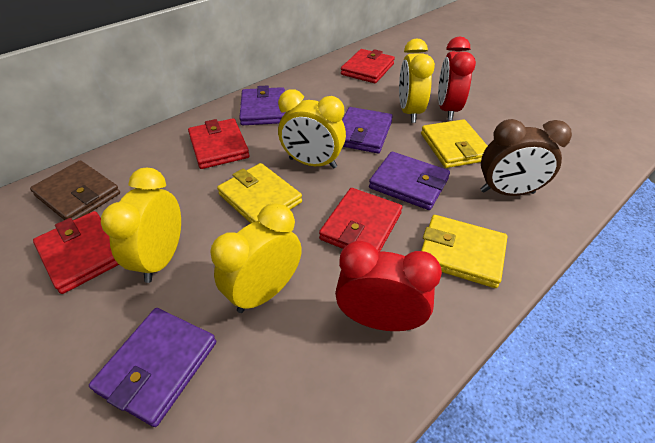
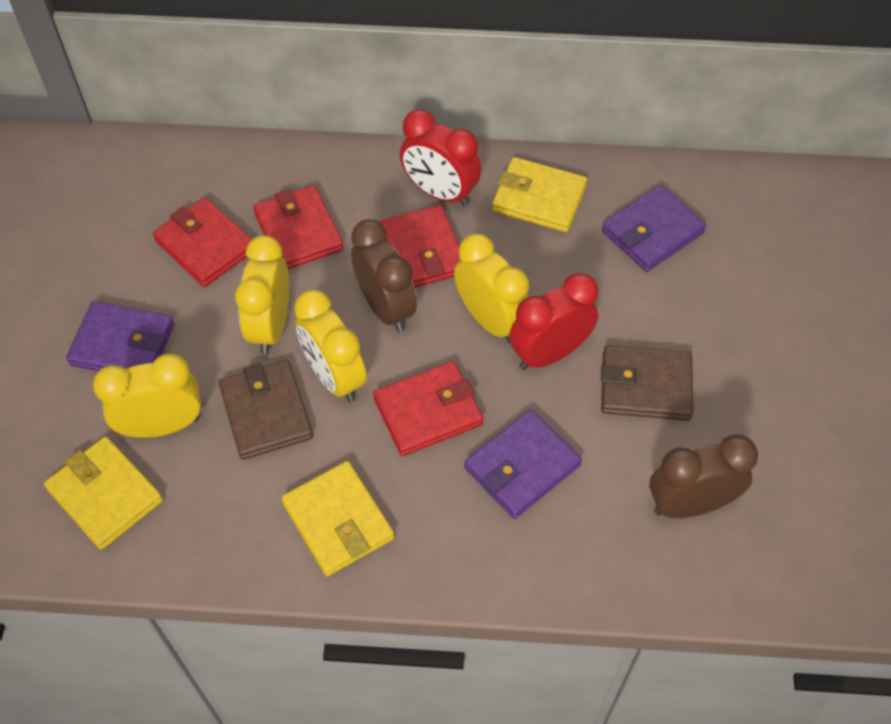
brown clock: [480,119,572,196] = 1 -> [351,219,417,332] [649,435,758,518] = 2
brown wallet: [30,161,120,220] = 1 -> [219,360,313,460] [601,345,693,421] = 2
purple wallet: [89,308,216,427] [239,85,286,125] [342,107,393,153] [369,152,450,210] = 4 -> [66,301,174,371] [464,410,582,519] [602,185,706,272] = 3

